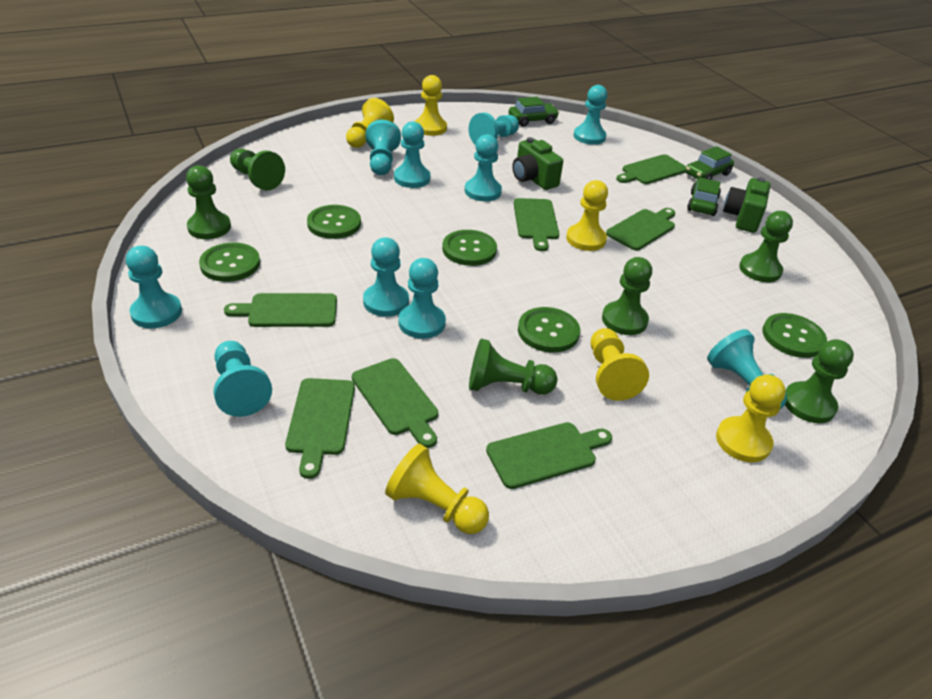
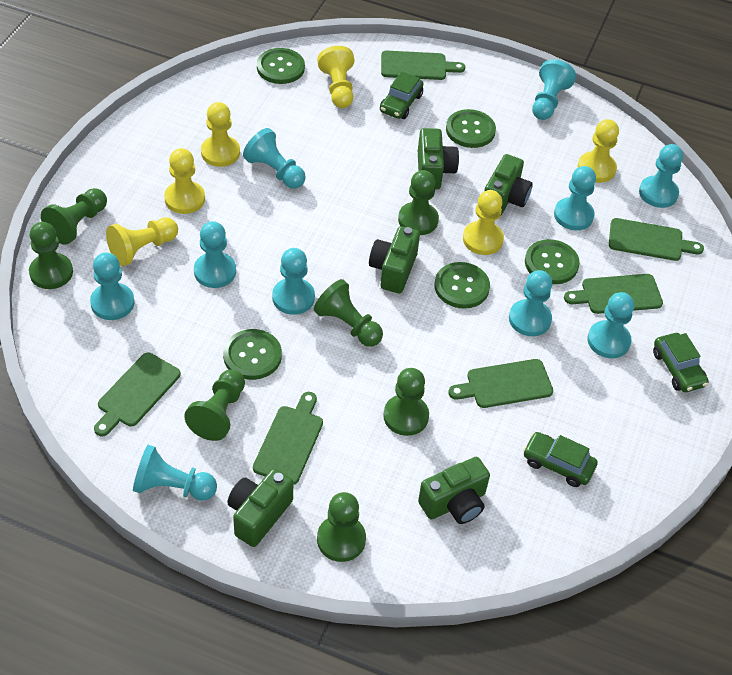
green camera: [512,137,563,190] [723,177,771,233] = 2 -> [227,469,293,547] [369,226,420,293] [418,128,459,189] [418,457,490,524] [484,154,533,215] = 5
green cutting board: [224,293,337,327] [285,378,355,479] [352,358,438,448] [486,422,612,489] [513,198,559,251] [606,208,675,251] [616,154,686,184] = 7 -> [94,352,181,436] [253,392,323,485] [381,51,465,80] [448,359,553,408] [564,274,663,314] [609,218,704,261] = 6
green pawn: [186,165,231,239] [230,149,285,190] [469,339,558,395] [602,257,652,335] [739,211,793,282] [785,339,854,423] = 6 -> [29,222,73,289] [41,188,107,245] [184,369,245,441] [314,279,383,347] [317,492,366,562] [383,368,429,436] [398,170,439,235] = 7

